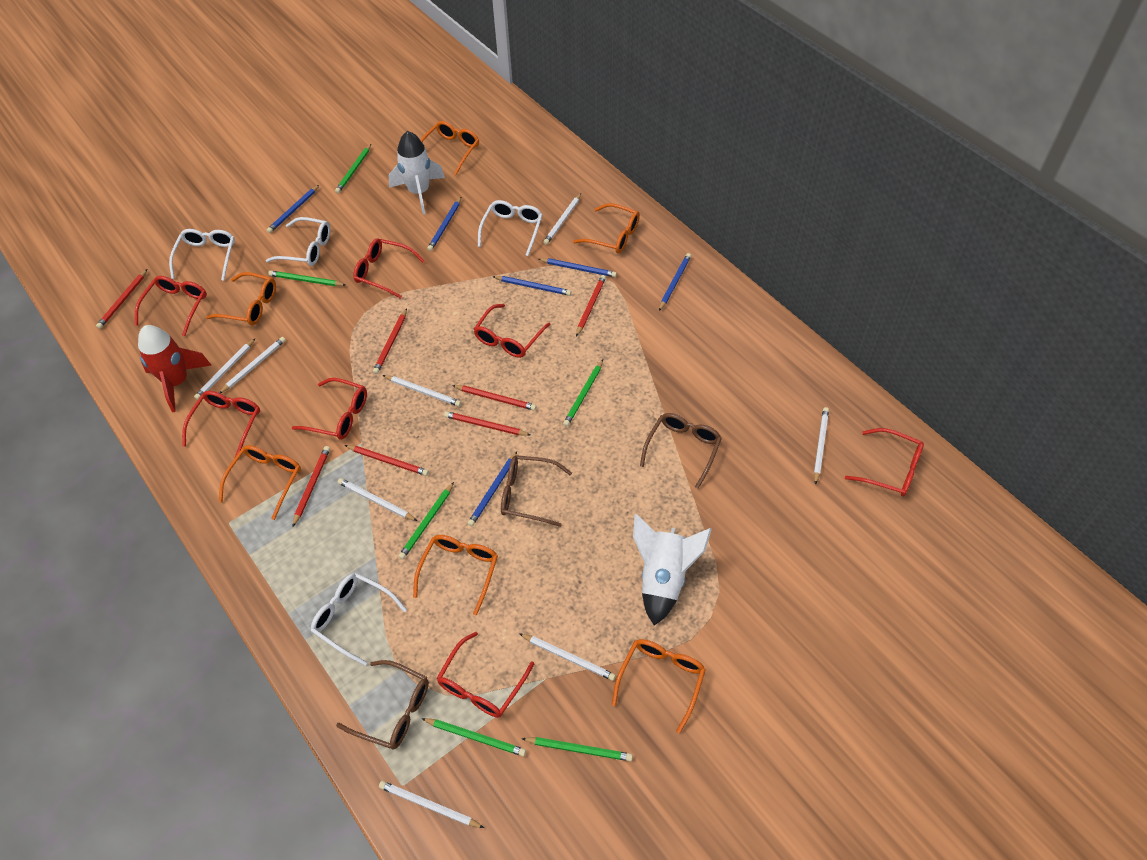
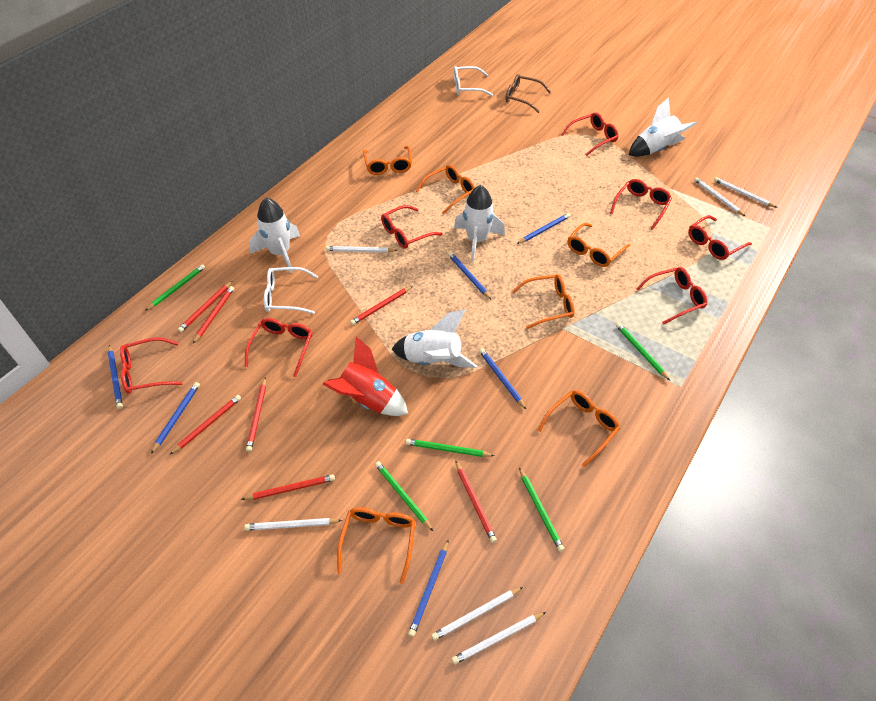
brown glasses: [336,660,429,750] [501,455,572,527] [640,413,722,489] = 3 -> [505,74,551,113] = 1
green pencil: [268,271,345,286] [335,144,371,193] [398,482,454,560] [421,718,526,756] [521,737,633,761] [563,360,603,427] = 6 -> [145,264,205,311] [375,461,433,531] [406,439,494,457] [519,467,564,552] [616,323,670,380] = 5
white glasses: [169,229,235,281] [266,217,330,266] [311,573,407,666] [478,200,543,256] = 4 -> [264,267,318,314] [454,66,493,96] = 2
white pencil: [194,339,255,400] [219,337,286,393] [338,478,417,521] [379,781,484,828] [383,375,461,407] [519,633,616,681] [543,194,581,245] [814,407,829,485] = 8 -> [244,518,342,531] [326,246,397,253] [431,587,523,641] [452,612,546,665] [694,177,745,216] [714,177,777,208] = 6
white rocket: [388,131,445,214] [633,514,712,626] = 2 -> [249,198,300,273] [392,309,477,368] [454,185,505,262] [629,97,697,157] = 4

